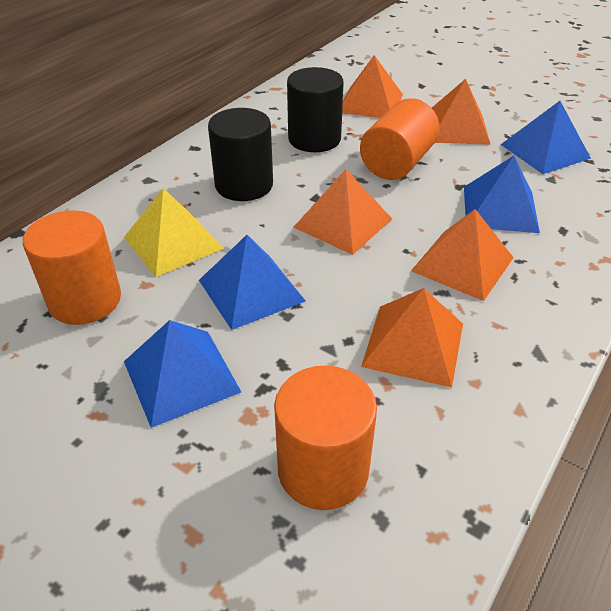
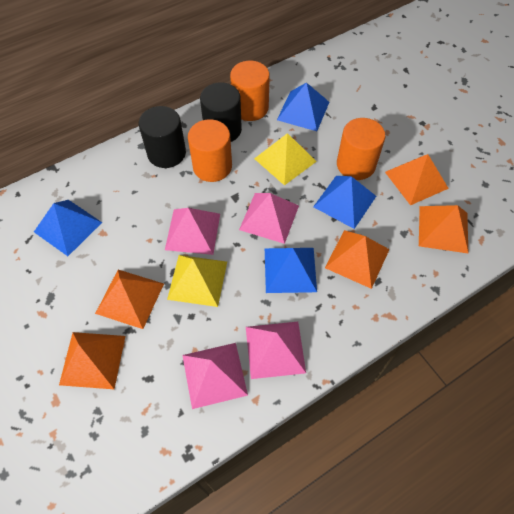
pink pyramid: none = 0 -> [165,208,220,255] [182,343,248,409] [239,193,299,244] [246,322,306,379] = 4
yellow pyramid: [124,188,224,277] = 1 -> [167,255,227,307] [254,133,317,186] = 2

